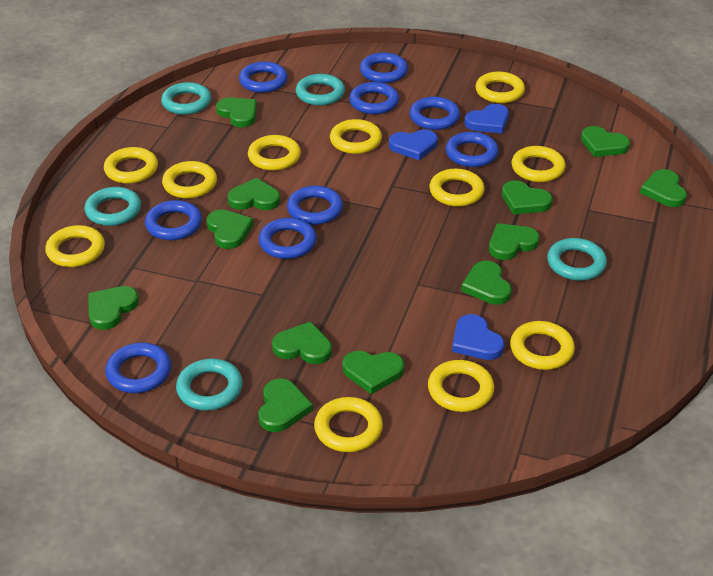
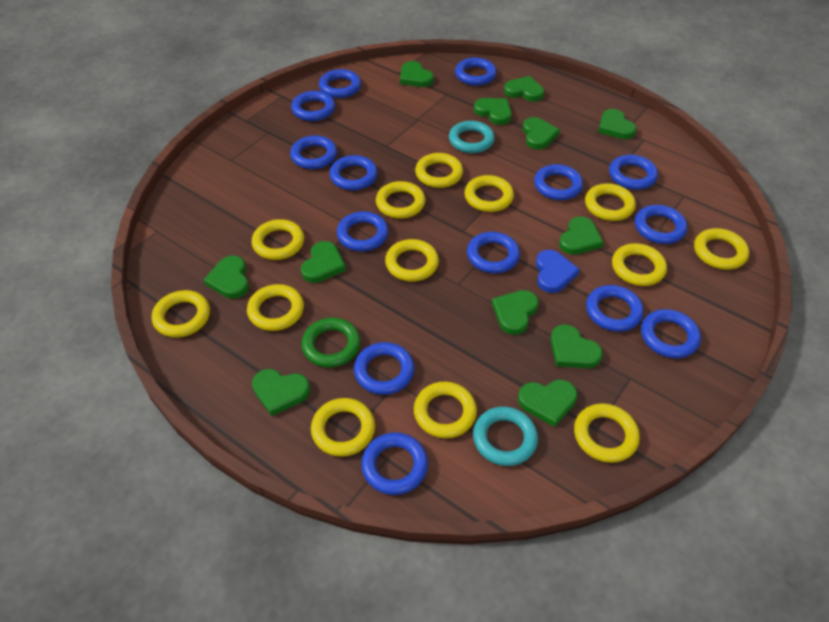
blue heart: [389,130,438,160] [452,314,504,360] [465,104,509,133] = 3 -> [536,250,580,293] = 1
blue ring: [105,343,171,393] [145,200,202,240] [239,62,288,93] [259,218,317,259] [287,186,343,225] [349,82,399,114] [360,53,408,83] [409,97,460,130] [446,132,499,167] = 9 -> [290,135,337,169] [291,91,335,121] [319,69,361,98] [330,155,378,191] [337,211,389,251] [354,342,414,395] [361,432,428,495] [455,58,497,86] [467,232,520,273] [534,164,583,200] [586,285,644,332] [609,155,658,190] [635,205,687,244] [641,309,701,358] = 14
green ring: none = 0 -> [302,318,361,368] = 1
turquoise ring: [84,187,141,226] [161,82,211,115] [176,359,243,411] [296,74,345,106] [547,238,607,281] = 5 -> [449,121,495,153] [473,406,538,466] = 2
yellow ring: [45,225,105,267] [104,147,158,184] [162,161,217,198] [248,135,301,171] [314,397,383,452] [330,119,382,154] [428,360,494,412] [429,169,485,207] [475,71,525,103] [510,321,575,370] [512,146,566,182] = 11 -> [152,290,210,338] [247,284,304,331] [252,219,304,260] [311,398,375,457] [376,181,425,219] [385,239,439,282] [414,382,477,438] [415,153,463,188] [464,175,514,212] [574,403,640,463] [585,183,636,221] [612,243,667,286] [694,228,749,270] = 13

